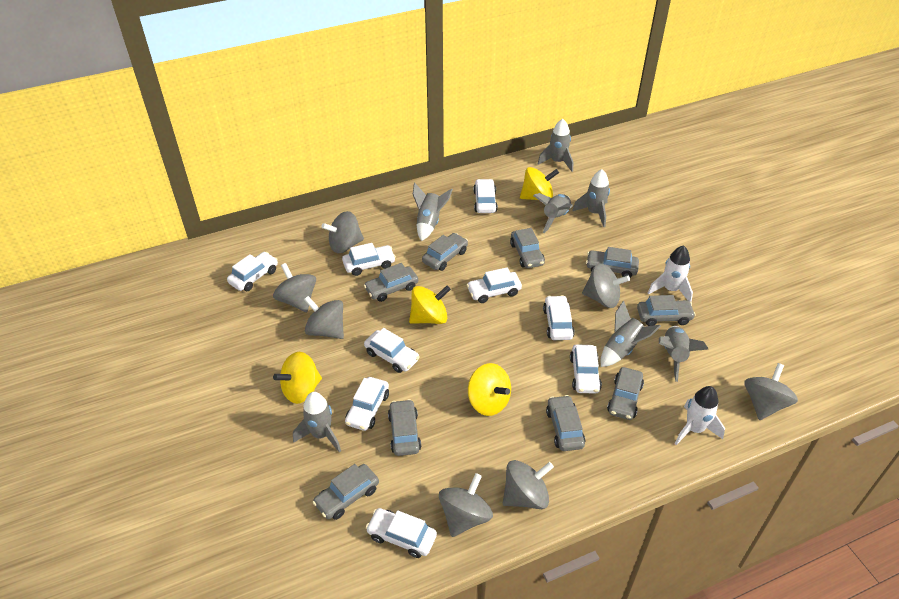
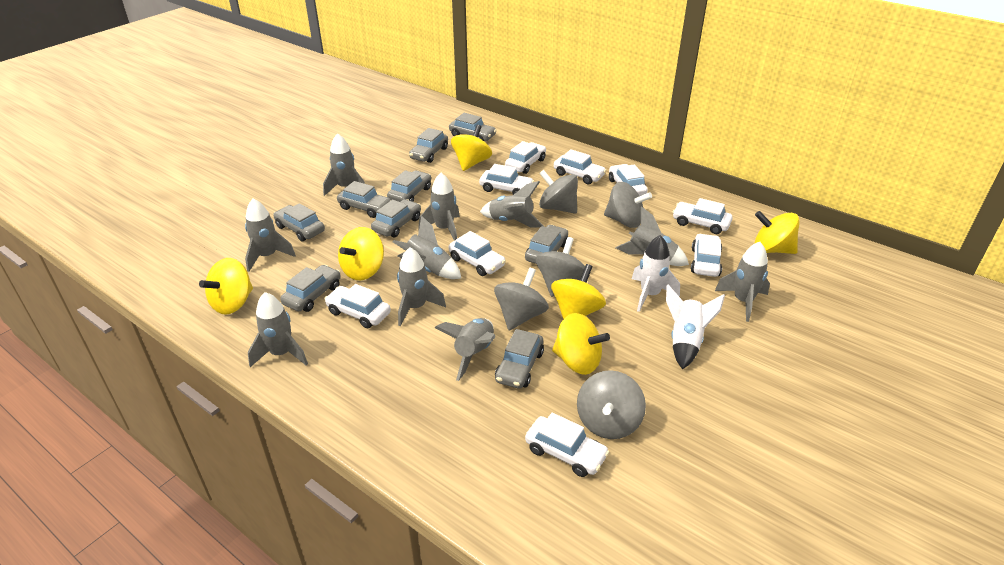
grey rocket: [293,392,341,453] [413,183,453,241] [533,193,573,233] [538,119,573,172] [572,169,610,227] [601,301,661,367] [659,326,708,382] = 7 -> [245,199,296,272] [248,292,308,367] [323,133,365,196] [393,215,461,279] [397,248,446,326] [418,173,460,241] [435,318,496,381] [480,181,544,228] [616,206,689,266] [715,242,770,322] = 10
grey spinning top: [273,263,316,312] [304,296,344,339] [322,211,364,253] [439,473,493,537] [503,460,554,509] [582,263,630,308] [744,363,798,420] = 7 -> [494,268,549,331] [535,237,585,297] [539,170,578,214] [577,370,646,439] [604,182,652,228] = 5
yellow spinning top: [273,352,322,404] [409,286,451,324] [468,363,511,416] [520,167,559,200] = 4 -> [199,258,253,315] [338,227,384,280] [451,125,492,171] [551,264,606,319] [552,313,610,375] [754,211,800,254] = 6

